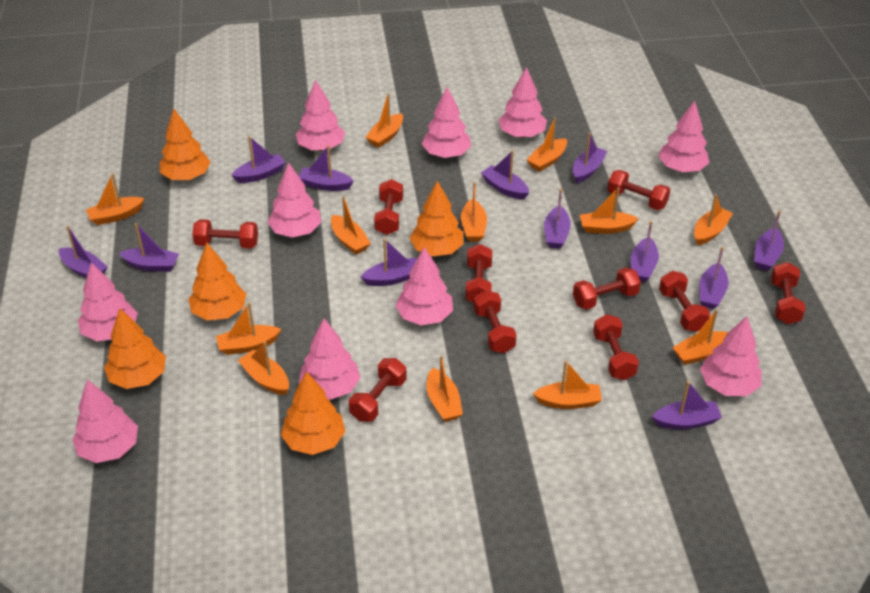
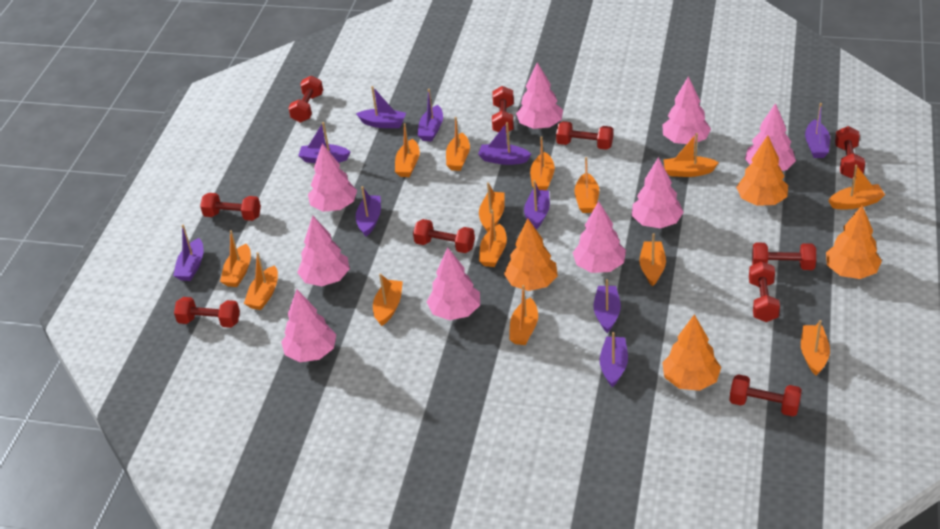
orange boat: [86,173,145,225] [216,302,281,355] [238,342,289,395] [331,196,371,255] [365,93,403,148] [427,355,463,422] [461,182,487,242] [527,117,567,172] [533,360,602,409] [580,187,639,234] [672,309,728,365] [694,194,733,245] = 12 -> [220,230,251,287] [244,252,278,310] [373,273,403,326] [395,123,420,177] [446,117,470,171] [479,182,505,232] [479,210,507,267] [509,285,538,345] [530,136,555,190] [574,157,599,213] [640,233,666,286] [664,133,719,177] [801,320,830,376] [828,165,885,209] = 14
orange tree: [104,308,166,389] [160,109,210,180] [188,243,246,320] [281,371,345,455] [410,181,464,256] = 5 -> [504,219,558,291] [662,314,721,391] [736,135,788,206] [826,205,882,279] = 4
pink tree: [72,379,138,463] [78,262,138,341] [268,162,321,238] [296,80,345,151] [299,319,361,400] [395,247,453,325] [422,87,471,158] [499,67,547,138] [658,101,709,172] [700,316,762,396] = 10 -> [281,289,336,362] [297,215,350,286] [308,143,357,212] [427,247,480,320] [516,63,563,129] [573,201,626,273] [632,157,683,228] [662,76,711,144] [745,103,796,171] = 9
purple boat: [59,226,108,278] [119,223,179,272] [231,136,286,183] [299,145,354,191] [361,238,417,286] [481,150,529,199] [544,189,571,249] [573,133,607,183] [631,221,659,282] [652,381,722,430] [699,247,728,309] [754,210,784,271] = 12 -> [173,225,204,281] [298,122,350,163] [356,86,406,128] [356,186,381,237] [417,89,443,142] [478,122,531,165] [524,180,550,230] [593,279,621,333] [600,332,628,387] [805,103,830,158] = 10

